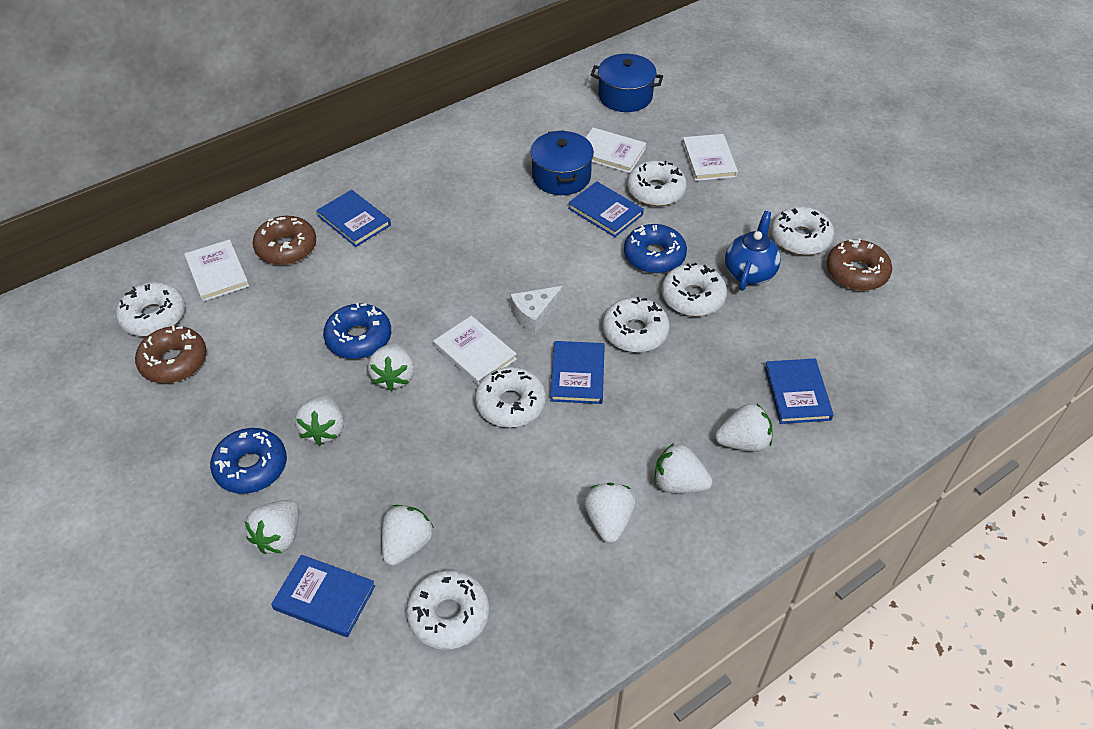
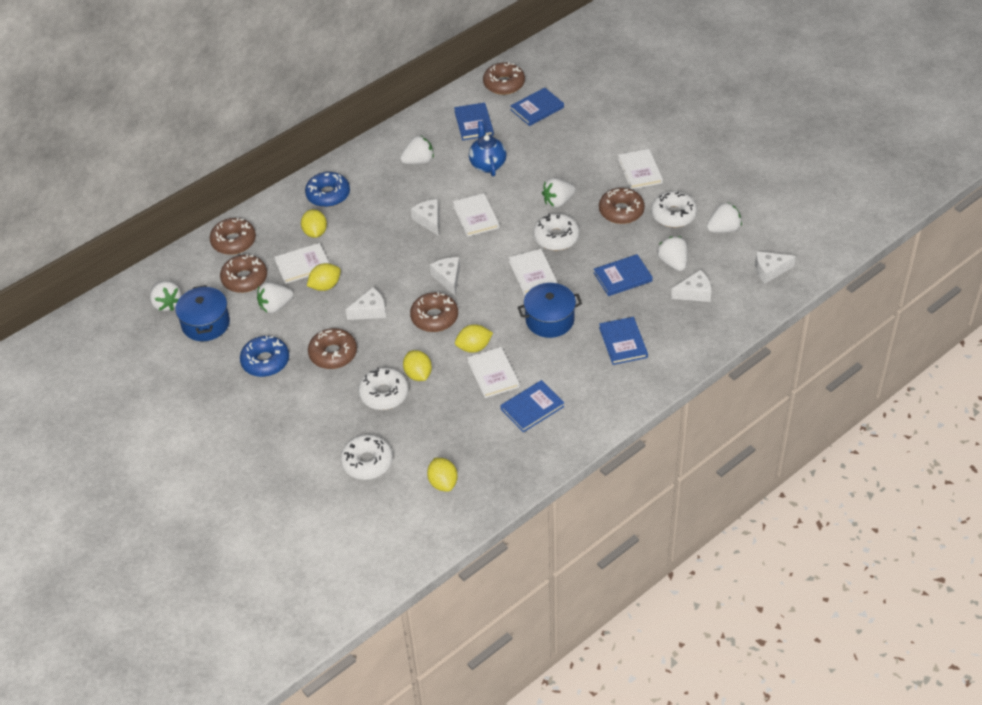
blue donut: [210,428,287,494] [323,303,391,359] [624,224,687,274] = 3 -> [240,336,289,377] [305,172,350,207] = 2
brown donut: [135,326,207,383] [253,216,316,265] [827,238,892,291] = 3 -> [210,218,256,255] [220,254,267,293] [308,328,357,369] [410,292,458,332] [483,62,525,95] [599,188,645,224] = 6
white book: [184,239,249,302] [434,316,517,385] [586,128,646,173] [682,134,738,181] = 4 -> [275,243,329,284] [453,193,499,237] [467,347,520,398] [509,249,557,295] [618,149,663,189] = 5
white cheese: [510,286,563,334] = 1 -> [346,287,386,320] [411,199,439,236] [430,257,460,295] [671,270,711,302] [755,251,796,283] = 5
white donut: [116,282,185,336] [406,570,489,650] [475,367,546,428] [603,297,670,353] [627,161,687,206] [661,263,727,316] [771,207,834,255] = 7 -> [341,435,393,480] [358,368,409,410] [533,213,579,250] [651,191,697,228] = 4
white strawberry: [245,500,299,554] [295,394,344,445] [368,343,415,391] [382,505,434,566] [584,483,636,543] [655,443,713,493] [715,404,773,452] = 7 -> [150,281,181,311] [257,282,293,314] [400,136,434,164] [542,178,576,208] [657,236,688,271] [706,202,742,233] = 6
yellow lemon: none = 0 -> [301,209,327,238] [307,263,341,291] [403,350,432,381] [427,458,458,492] [455,324,493,353] = 5

